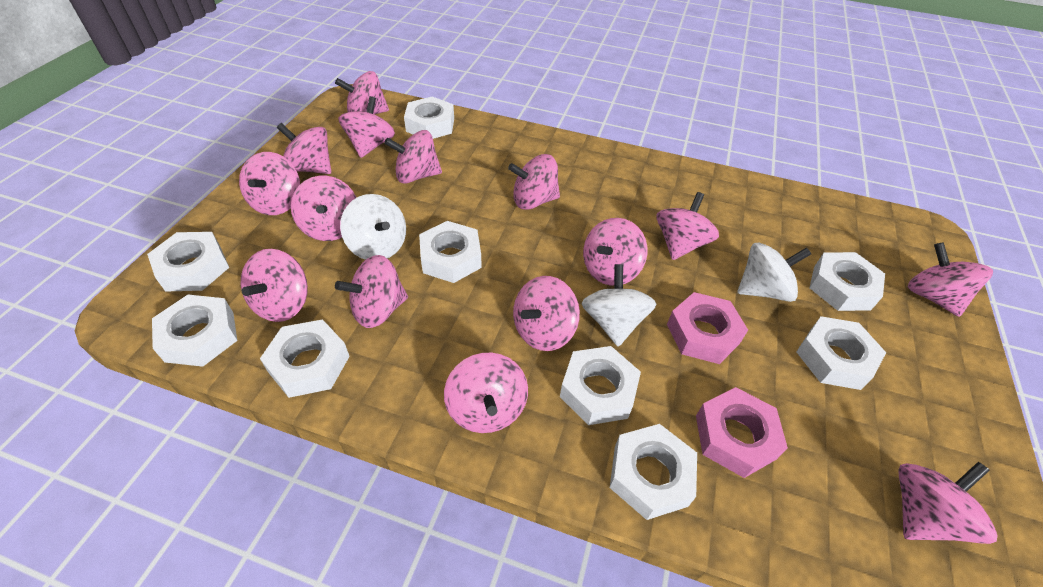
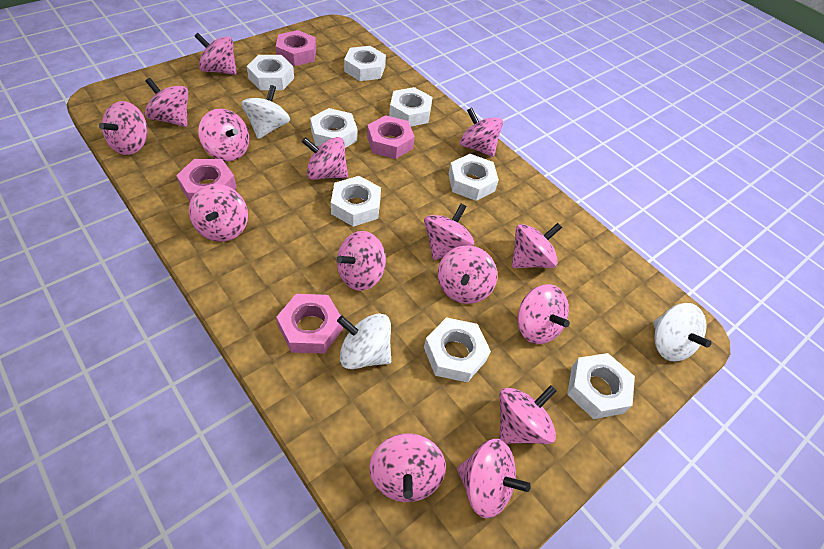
pink nut: [667,292,748,364] [696,387,788,478] = 2 -> [176,159,237,202] [276,30,316,66] [276,294,343,354] [367,115,415,159] = 4
white nut: [147,232,229,292] [152,295,237,367] [260,319,350,398] [404,97,454,139] [419,221,482,283] [560,346,641,425] [610,424,697,520] [797,316,886,390] [809,252,885,311] = 9 -> [247,55,294,90] [310,108,357,148] [331,176,381,227] [344,46,386,81] [389,87,433,126] [424,317,491,383] [449,154,499,201] [567,353,635,419] = 8

